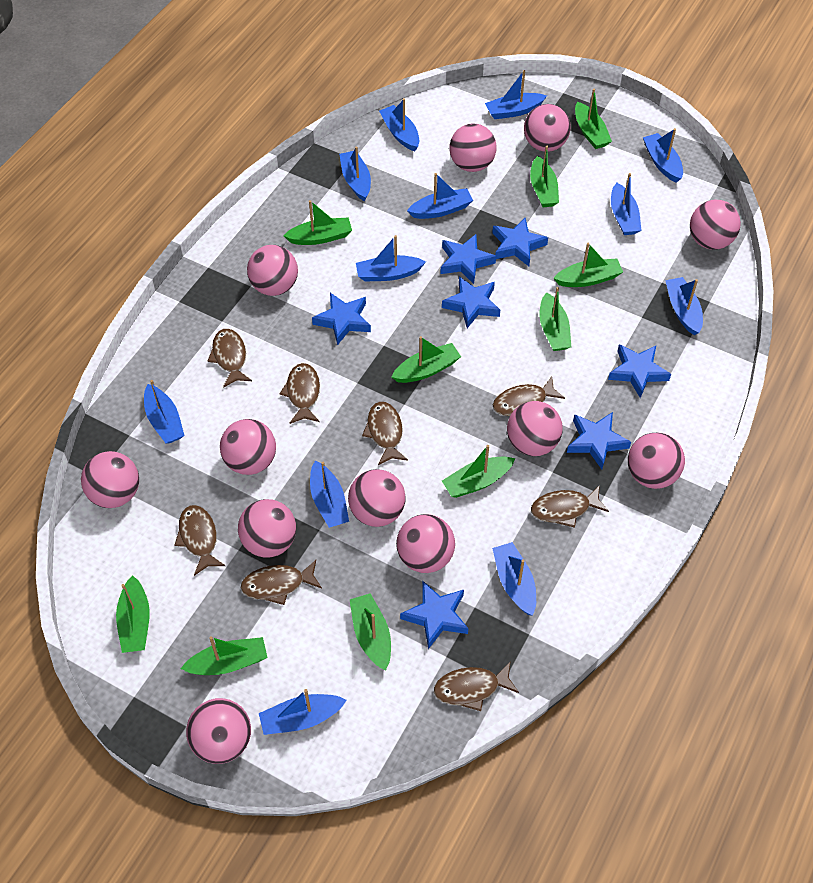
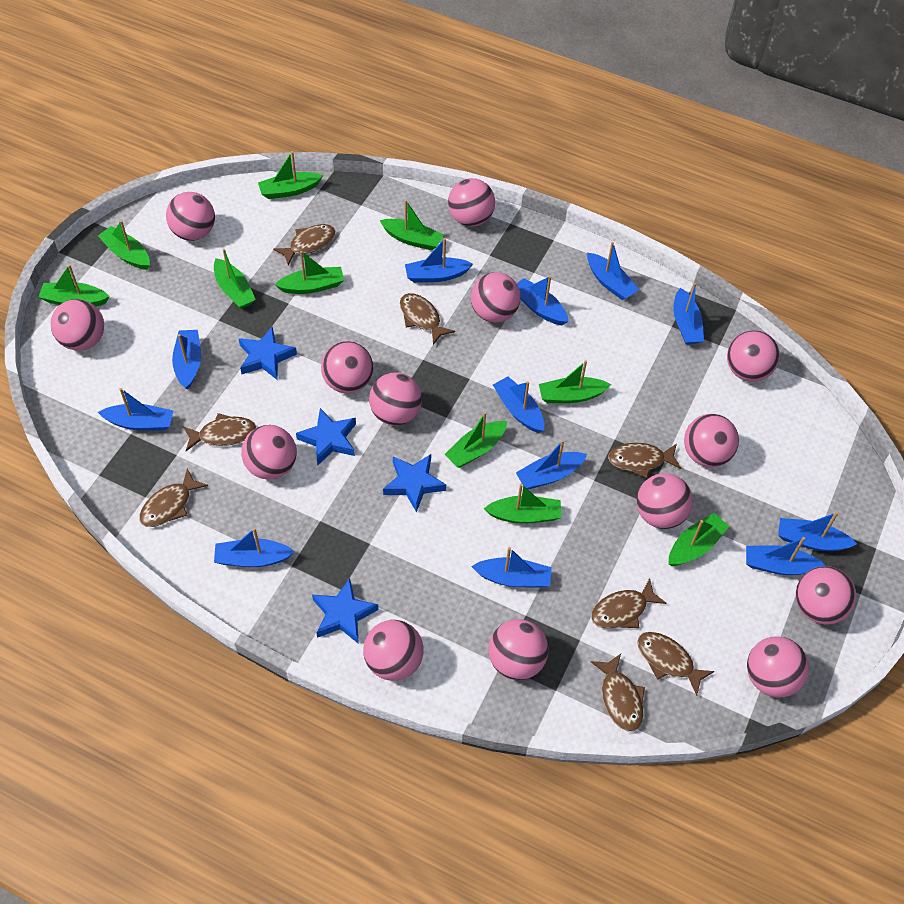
blue star: [312,293,371,345] [400,581,469,649] [440,234,496,284] [442,277,500,328] [492,218,548,266] [567,412,631,469] [608,344,671,398] = 7 -> [239,327,297,380] [296,408,356,465] [312,578,379,644] [383,454,446,513] = 4
pink ball: [81,451,139,508] [186,698,251,764] [220,419,276,475] [238,499,296,558] [247,245,298,296] [348,469,406,527] [396,514,455,573] [449,123,497,172] [507,401,562,456] [524,104,571,152] [628,433,685,489] [690,200,741,250] = 12 -> [51,299,104,351] [166,192,215,241] [242,425,297,480] [321,341,373,393] [363,620,424,681] [369,372,422,426] [448,178,495,226] [471,272,521,323] [488,619,548,680] [637,473,693,529] [684,414,739,467] [727,330,780,382] [747,636,809,697] [796,566,856,625] = 14

